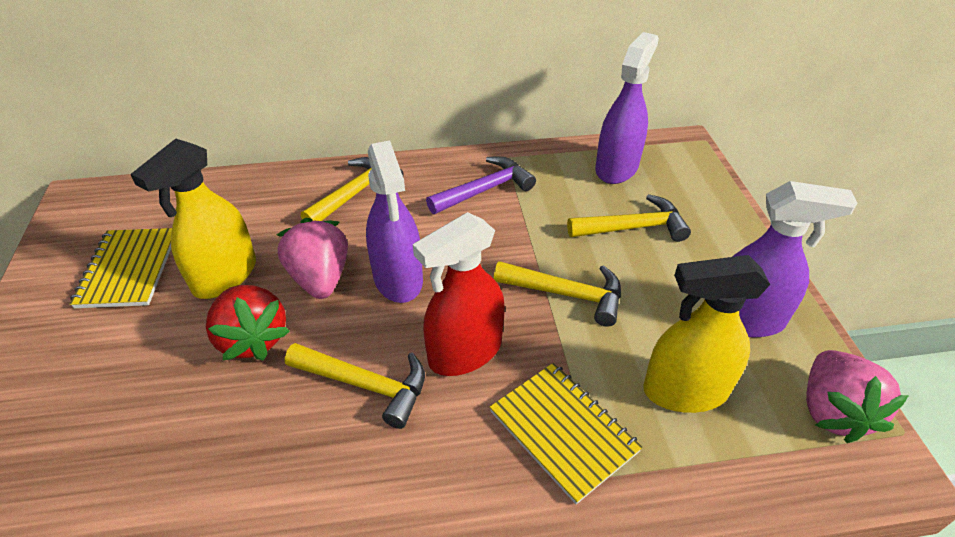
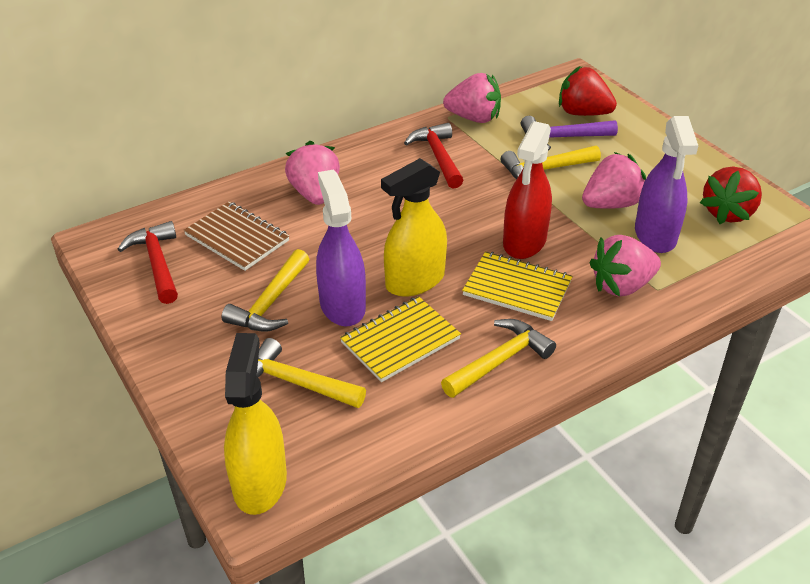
brown notebook: none = 0 -> [183,202,289,271] = 1
pink strawberry: [276,218,348,299] [806,350,909,443] = 2 -> [285,141,340,205] [443,73,501,123] [582,152,646,209] [589,235,661,297] = 4
purple spray bottle: [366,140,423,303] [595,32,659,184] [732,181,857,337] = 3 -> [316,170,366,327] [635,116,699,253] = 2
red hammer: none = 0 -> [118,221,178,304] [404,123,464,189] = 2
red strawberry: [206,285,290,361] = 1 -> [559,66,617,116] [700,167,762,224] = 2

